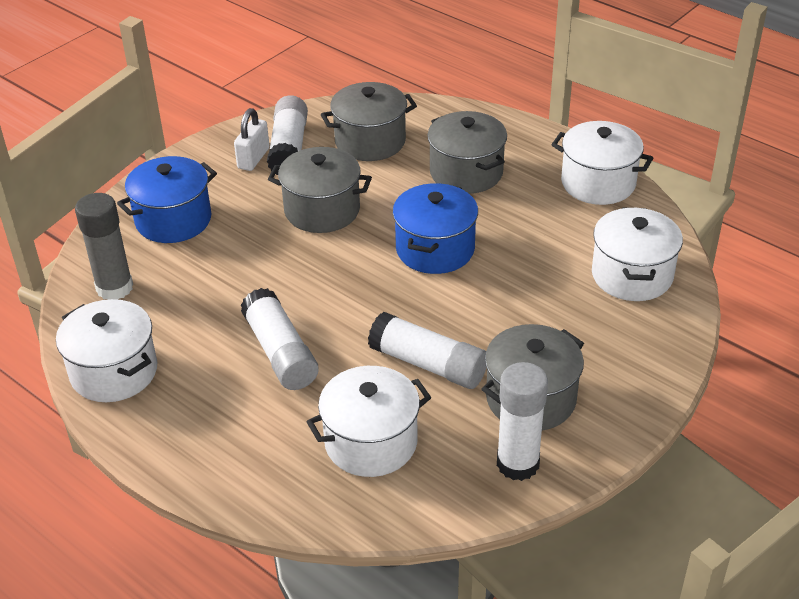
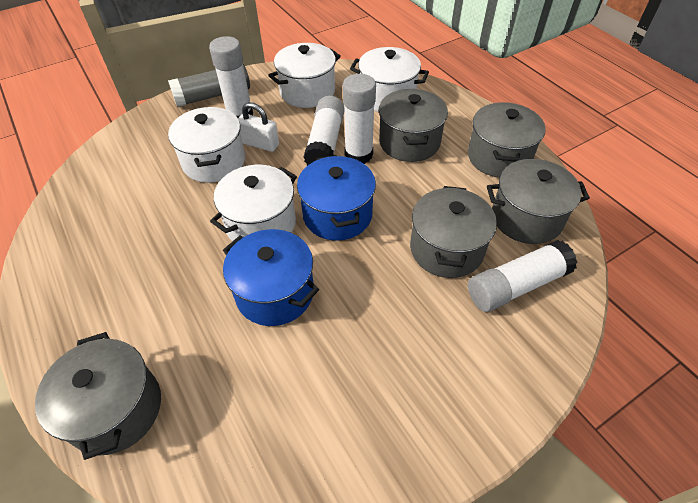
grey pot: [268,147,372,233] [321,82,417,161] [428,111,507,194] [482,324,584,431] = 4 -> [35,332,161,460] [379,89,448,162] [410,186,497,278] [468,102,546,178] [487,159,590,244] = 5

